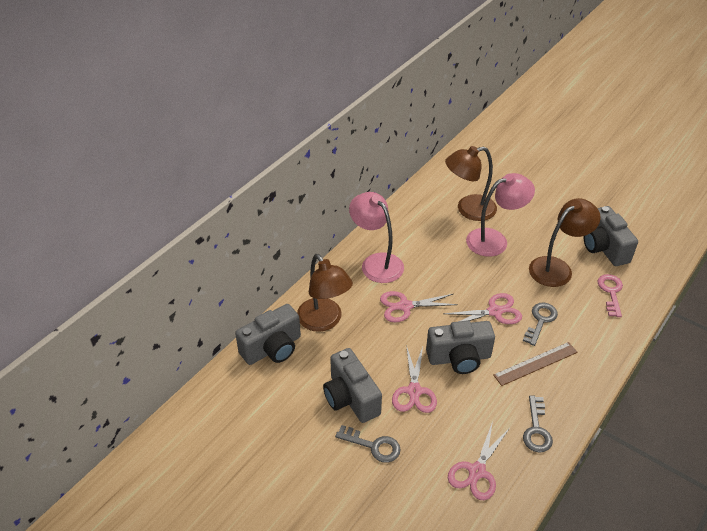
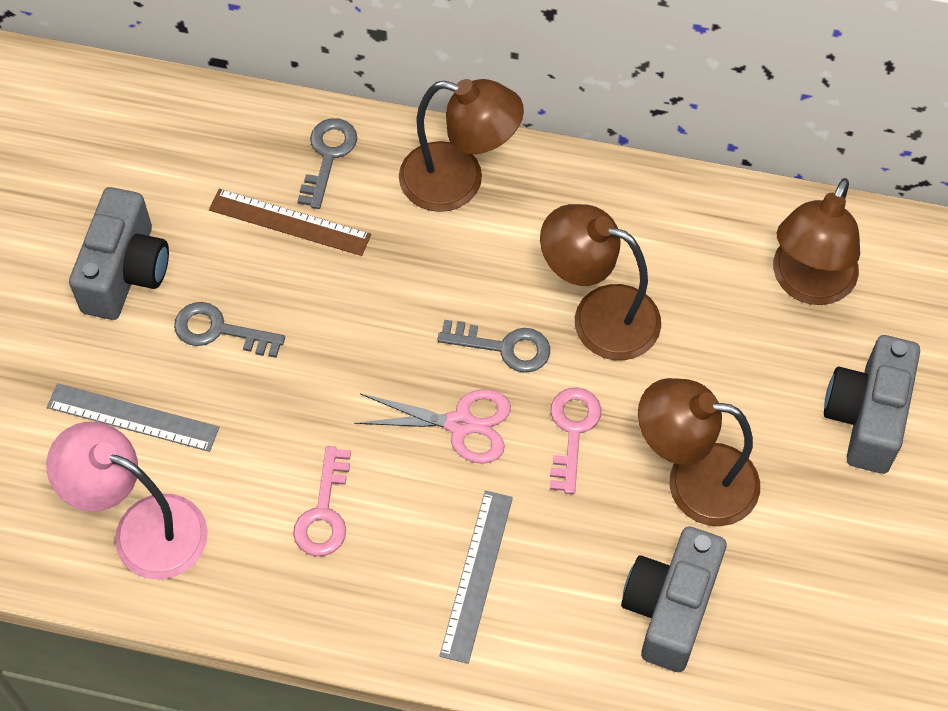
brown lamp: [297,254,353,332] [445,146,497,221] [529,198,600,287] = 3 -> [399,79,524,212] [540,204,661,360] [638,378,760,526] [773,178,860,305] = 4
grey camera: [235,304,301,365] [323,348,382,423] [426,320,495,374] [584,206,638,266] = 4 -> [69,187,169,320] [621,526,726,672] [824,335,920,474] = 3
grey ruler: none = 0 -> [47,383,219,452] [440,491,513,664] = 2
pink key: [597,274,623,317] = 1 -> [293,446,351,556] [550,387,601,494] = 2
pink lamp: [349,192,404,283] [466,173,535,257] = 2 -> [46,422,208,579] = 1
pink scissors: [380,291,458,322] [392,345,437,413] [444,293,522,324] [448,421,510,500] = 4 -> [354,389,511,464] = 1

